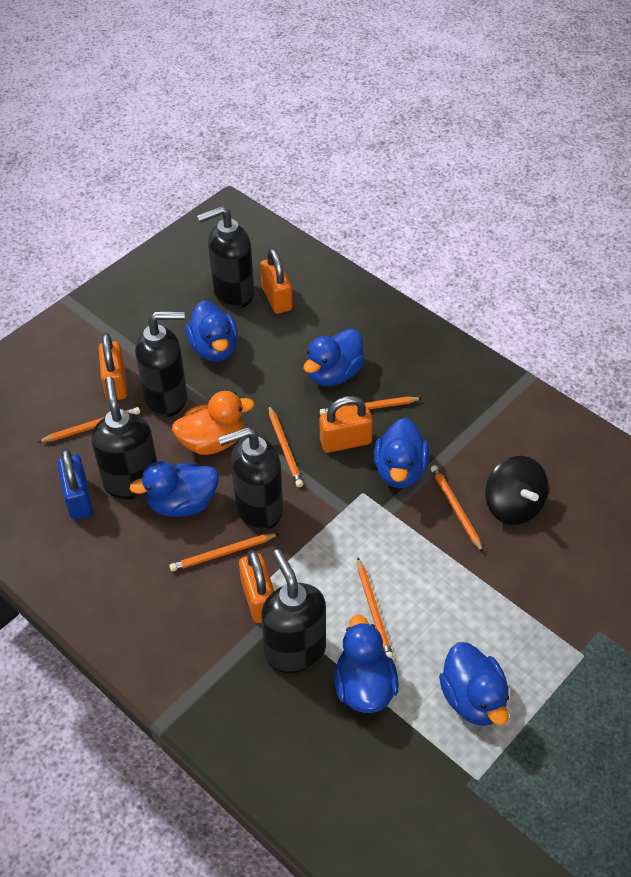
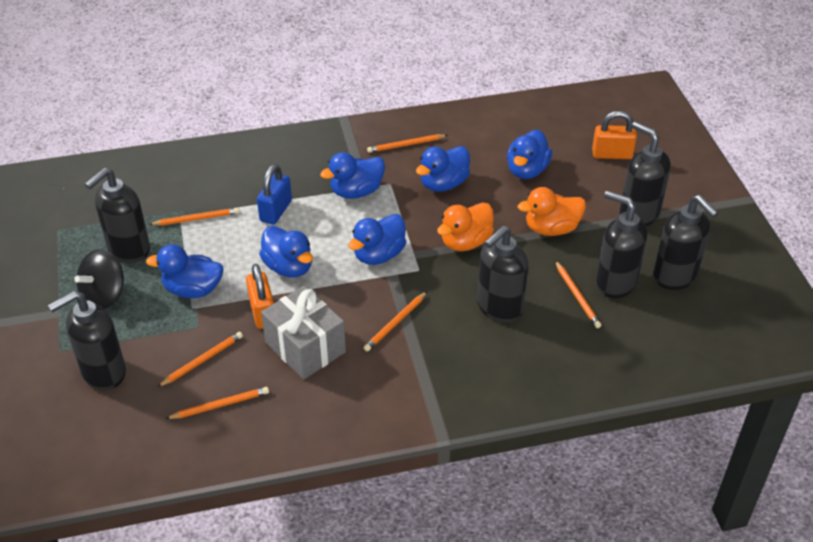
black soap dispenser: [91,377,157,499] [135,311,187,417] [197,206,254,309] [218,427,283,531] [261,549,326,674] = 5 -> [48,291,126,390] [85,168,150,263] [477,226,529,323] [596,190,648,298] [619,121,671,226] [653,195,719,290] = 6
grey gift: none = 0 -> [261,286,346,379] = 1
orange duck: [172,391,254,455] = 1 -> [437,202,494,251] [518,187,586,236] = 2
orange padlock: [99,333,127,400] [239,550,274,623] [260,248,293,314] [320,396,373,453] = 4 -> [246,264,274,329] [592,111,637,159] = 2

